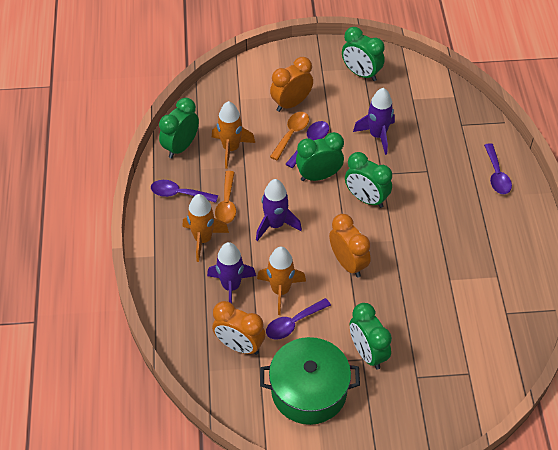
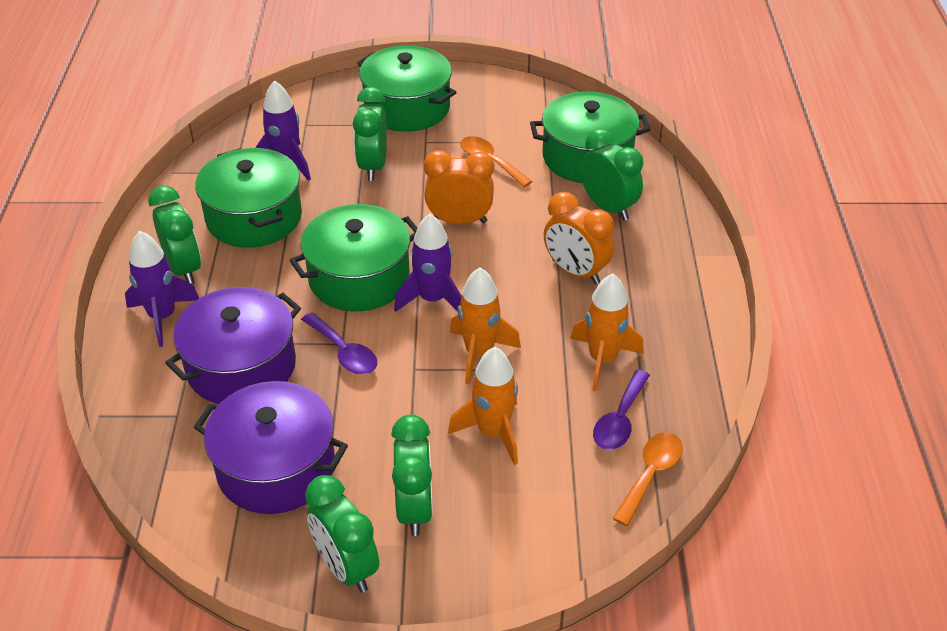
green pot: [260,337,360,425] = 1 -> [195,148,302,248] [290,204,418,311] [357,45,457,132] [530,91,651,183] = 4
orange clock: [212,301,265,355] [270,57,313,112] [329,214,371,278] = 3 -> [424,150,494,224] [544,192,614,284] = 2
purple pot: none = 0 -> [165,287,301,404] [194,381,348,514] = 2
purple spoon: [151,180,218,203] [266,298,331,339] [286,121,329,168] [484,143,512,194] = 4 -> [301,312,377,374] [593,370,650,450] = 2

